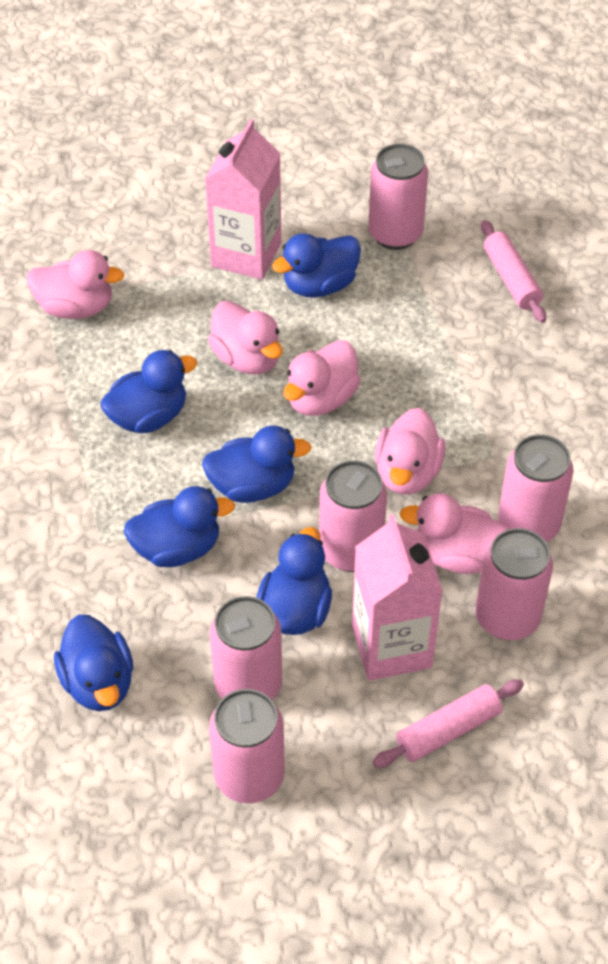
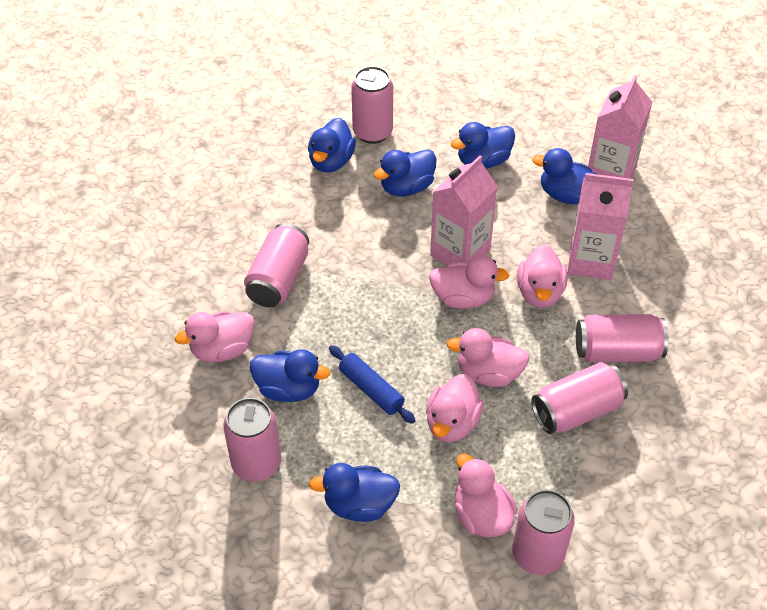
blue rolling pin: none = 0 -> [329,345,416,424] = 1
pink carton: [205,119,281,280] [352,514,443,681] = 2 -> [430,155,498,265] [568,173,634,280] [588,75,652,179] = 3
pink duck: [26,250,124,319] [208,301,283,374] [284,340,361,416] [375,408,446,494] [400,493,509,574] = 5 -> [175,311,255,362] [426,374,484,443] [429,255,509,309] [446,328,530,387] [455,454,517,537] [517,245,568,308] = 6
pink rolling pin: [373,679,524,768] [481,220,546,323] = 2 -> none = 0

